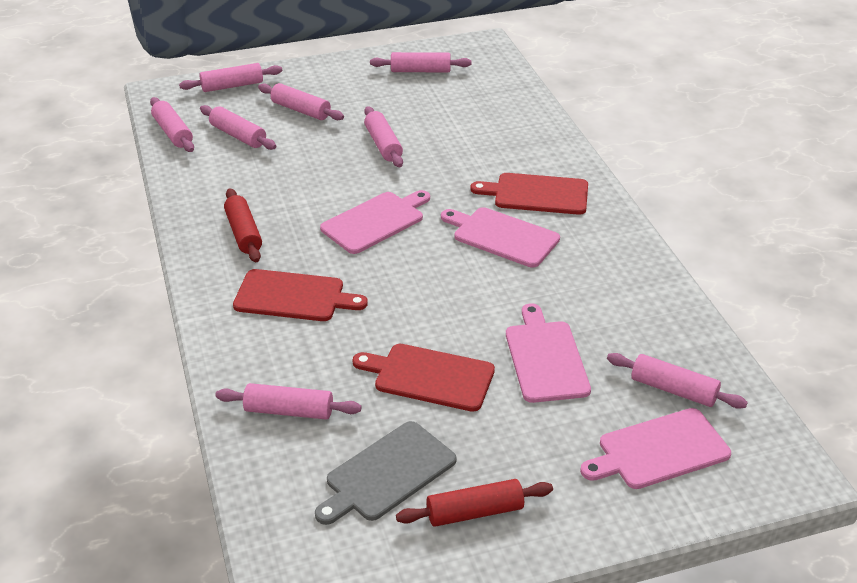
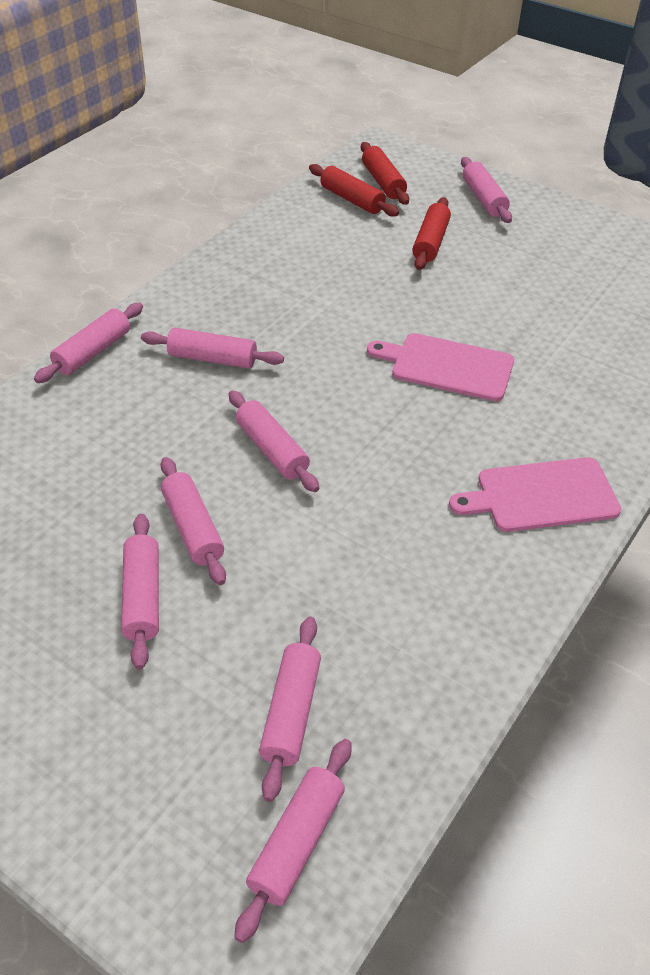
grey cutting board: [315,421,456,525] = 1 -> none = 0
pink cutting board: [320,190,430,254] [441,207,560,268] [506,303,591,403] [580,408,731,489] = 4 -> [367,333,514,401] [449,457,621,532] = 2
red cutting board: [233,269,368,321] [353,344,495,412] [470,173,588,215] = 3 -> none = 0
red rolling pin: [224,188,262,262] [396,479,553,527] = 2 -> [309,164,399,217] [361,142,409,205] [412,197,451,270] = 3

